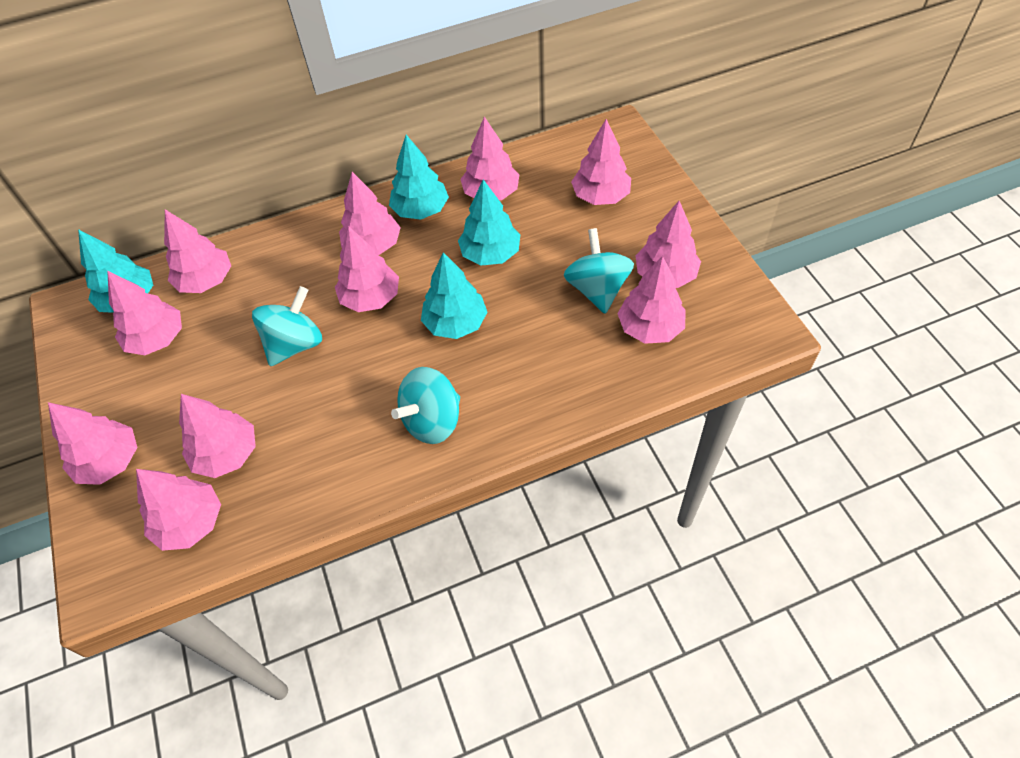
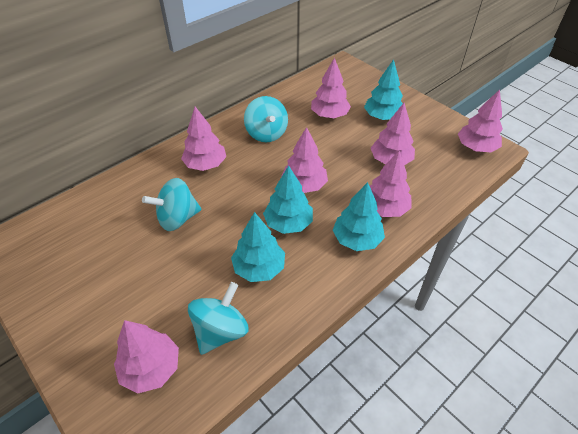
pink tree: [48,402,137,485] [107,271,182,355] [136,469,221,551] [164,209,231,293] [179,394,256,478] [335,226,399,312] [339,172,401,255] [460,116,519,200] [571,119,631,205] [617,256,686,344] [636,201,701,288] = 11 -> [114,320,179,394] [181,107,226,171] [281,127,328,193] [311,57,351,118] [370,151,412,217] [371,103,415,165] [458,89,503,152] = 7

